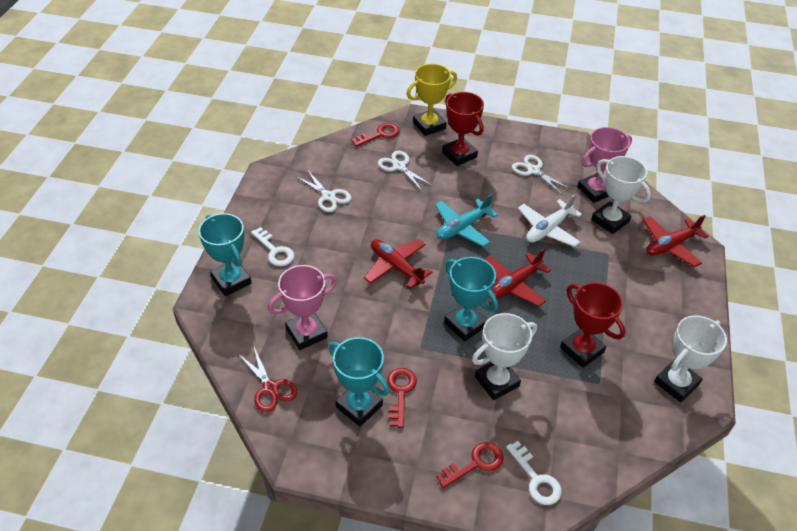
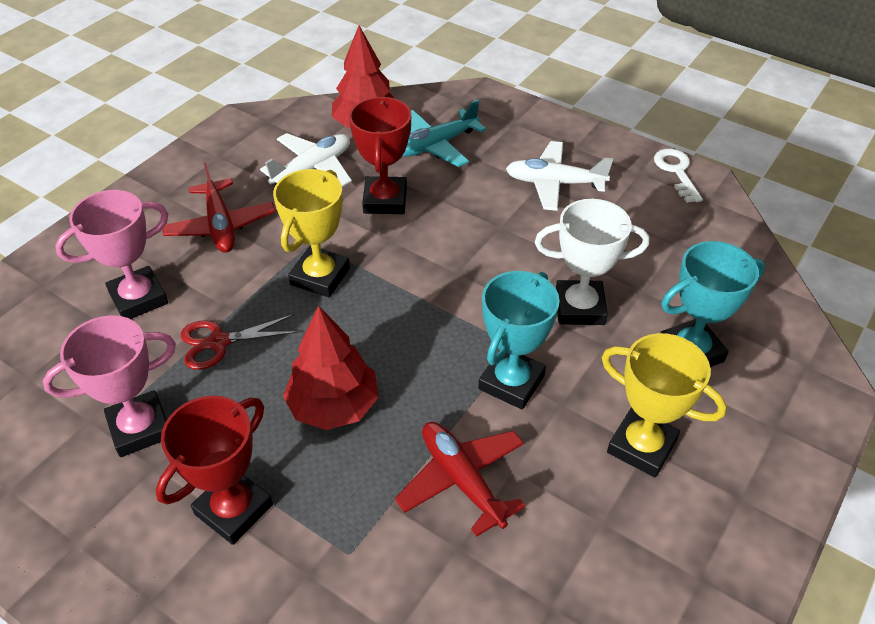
red key: [352,123,400,147] [387,368,417,428] [436,442,504,488] = 3 -> none = 0
red plane: [364,239,432,289] [484,249,551,306] [643,215,709,267] = 3 -> [162,162,275,253] [395,422,526,537] = 2
red tree: none = 0 -> [283,305,379,430] [332,25,394,128] = 2
turquoise trophy: [198,213,252,296] [329,337,390,427] [444,257,498,342] = 3 -> [478,271,560,410] [660,241,765,367] = 2
white key: [251,227,294,266] [506,441,562,505] = 2 -> [654,148,703,203] = 1
white plane: [518,194,582,247] = 1 -> [260,133,352,187] [506,141,613,211] = 2
white scissors: [296,170,352,212] [378,151,433,191] [512,155,571,195] = 3 -> none = 0
white trophy: [472,313,537,400] [591,156,651,234] [654,315,727,403] = 3 -> [535,199,649,325] = 1
yellow trophy: [407,64,457,136] = 1 -> [273,169,350,297] [601,333,727,477] = 2

